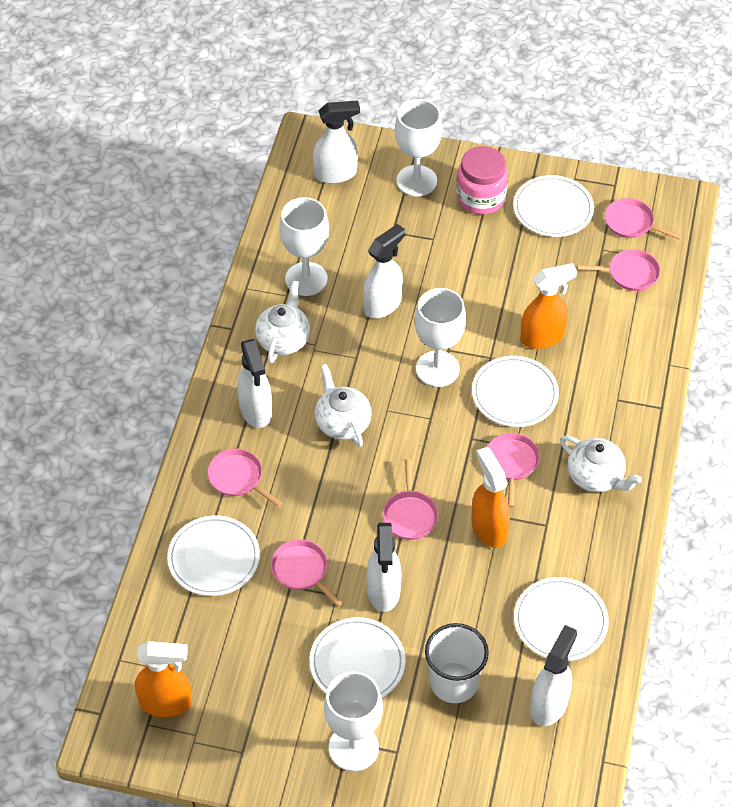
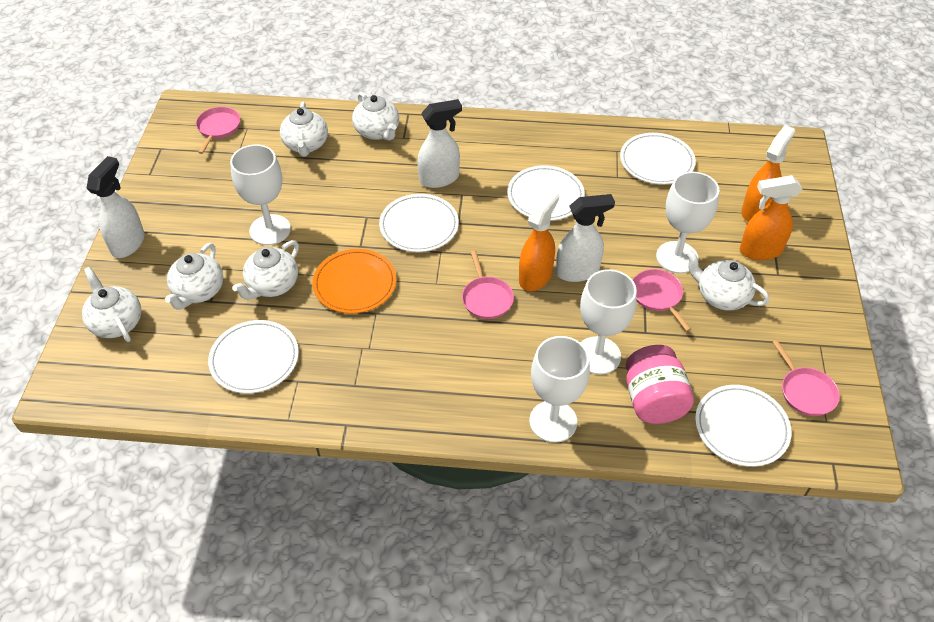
orange plate: none = 0 -> [312,249,396,314] = 1
pink pan: [207,449,282,507] [271,539,343,607] [383,459,438,540] [487,433,540,507] [577,249,660,291] [605,198,682,240] = 6 -> [196,107,240,154] [462,251,514,319] [633,269,691,331] [772,340,840,416] = 4
white cup: [425,623,489,703] = 1 -> none = 0
white spray bottle: [237,339,272,428] [313,100,360,184] [363,224,405,318] [367,523,402,612] [530,625,577,726] = 5 -> [87,156,145,258] [418,99,462,188] [556,194,615,282] = 3
white teapot: [255,281,310,363] [315,364,372,447] [560,436,642,492] = 3 -> [82,267,141,342] [165,243,223,310] [232,240,299,300] [280,102,328,157] [352,92,399,141] [686,250,769,311] = 6

